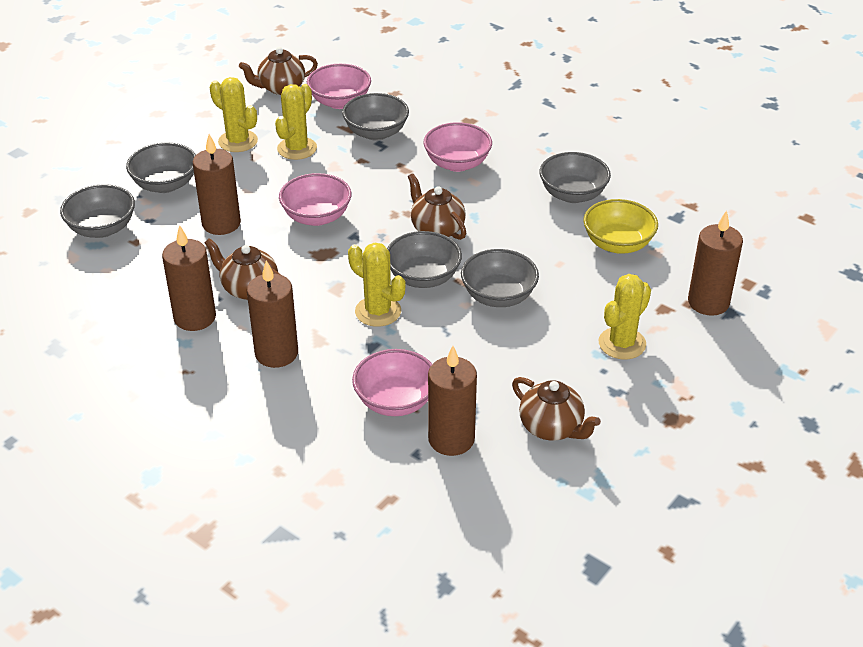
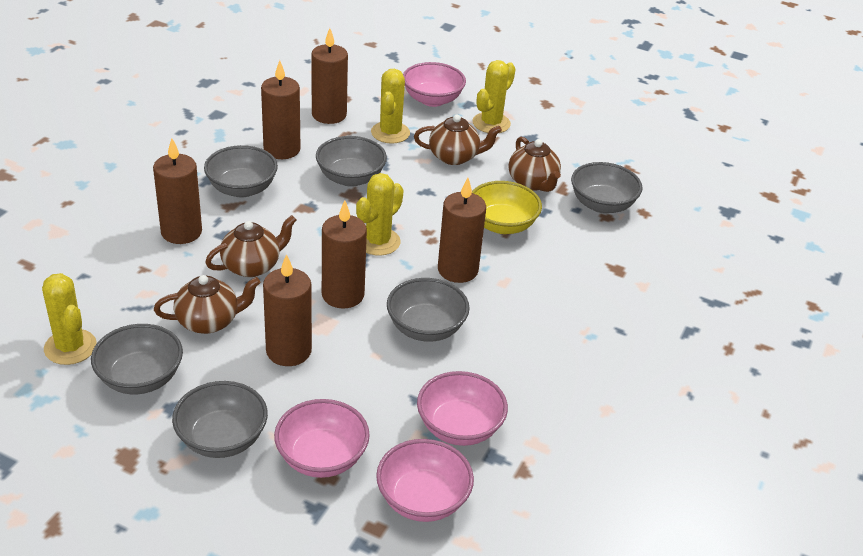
brown candle: [162,225,216,331] [193,134,241,235] [247,260,298,368] [428,346,477,456] [688,210,743,316] = 5 -> [153,138,202,244] [261,60,300,159] [263,254,312,366] [311,28,348,124] [322,201,367,309] [438,178,486,283] = 6

